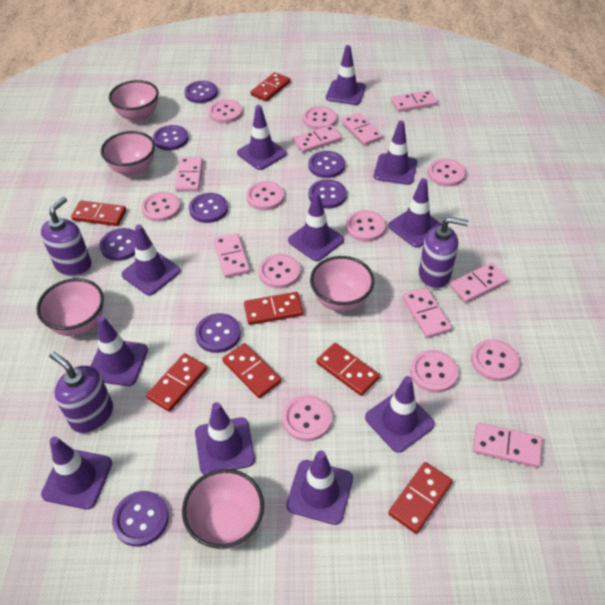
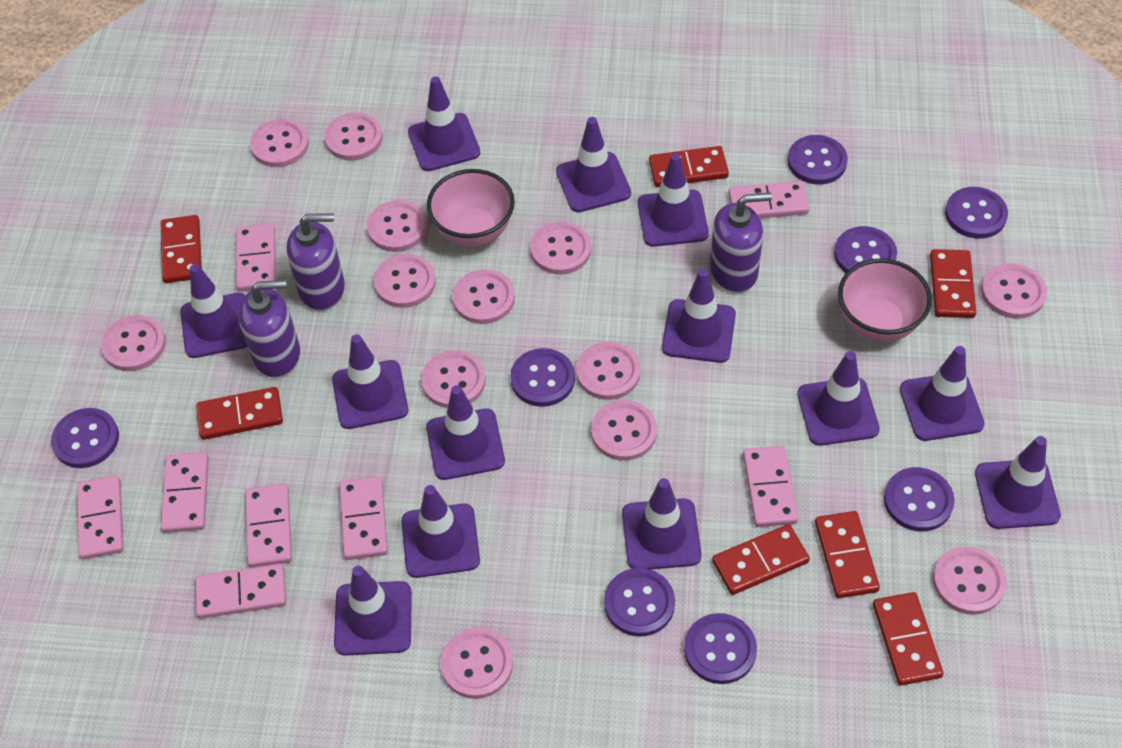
pink bowl: [37,278,104,336] [101,131,155,177] [109,80,159,122] [182,469,264,549] [310,256,374,312] = 5 -> [427,169,515,247] [838,259,932,342] = 2
pink button: [141,192,181,222] [208,100,243,123] [246,181,284,211] [258,254,301,289] [282,395,332,441] [303,106,337,130] [346,210,386,242] [410,350,459,393] [428,159,466,187] [471,339,520,381] = 10 -> [101,315,166,371] [250,119,309,167] [324,112,383,161] [367,200,427,252] [374,254,436,308] [421,350,486,408] [440,627,513,699] [452,269,515,324] [530,222,591,274] [576,342,641,400] [591,400,657,461] [933,546,1006,615] [981,263,1047,319] = 13
purple traffic cone: [41,437,112,509] [91,316,148,386] [121,224,180,295] [195,402,255,475] [237,105,287,170] [286,450,353,525] [288,191,344,261] [326,45,366,105] [365,376,435,453] [374,121,417,185] [388,178,442,248] = 11 -> [180,264,248,358] [332,334,408,429] [334,566,412,656] [402,485,480,578] [408,76,480,171] [426,385,505,480] [556,117,631,212] [622,478,702,570] [638,153,709,247] [662,269,736,363] [797,351,880,446] [900,346,985,441] [975,436,1061,529] = 13

